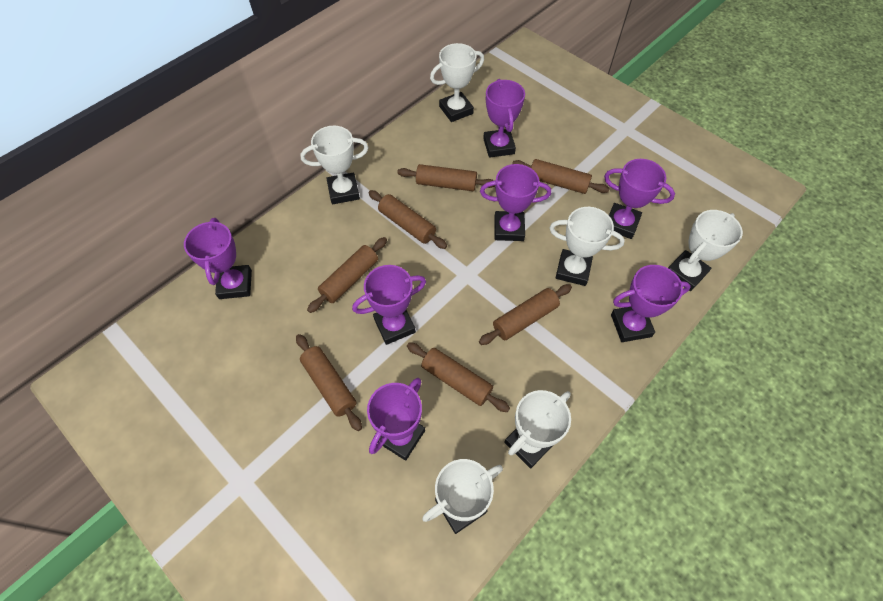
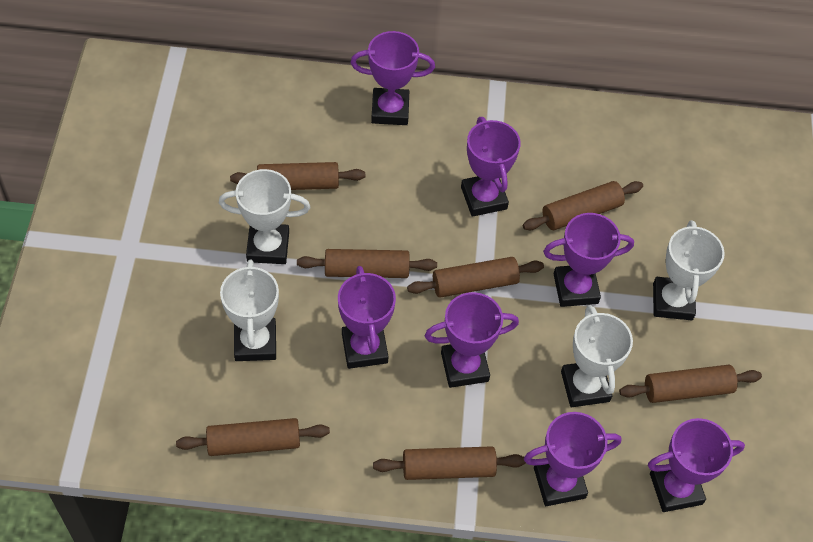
white trophy: [300,126,369,204] [422,459,503,534] [430,43,484,122] [504,390,571,469] [550,207,625,286] [668,210,743,291] = 6 -> [219,169,310,264] [220,260,279,361] [561,305,633,407] [653,220,725,320] = 4

